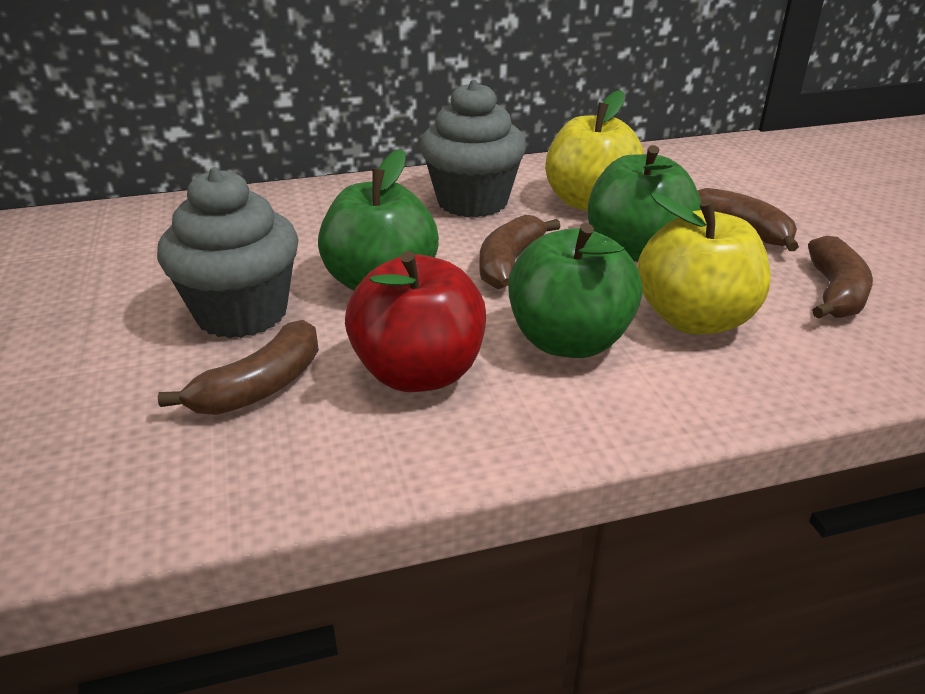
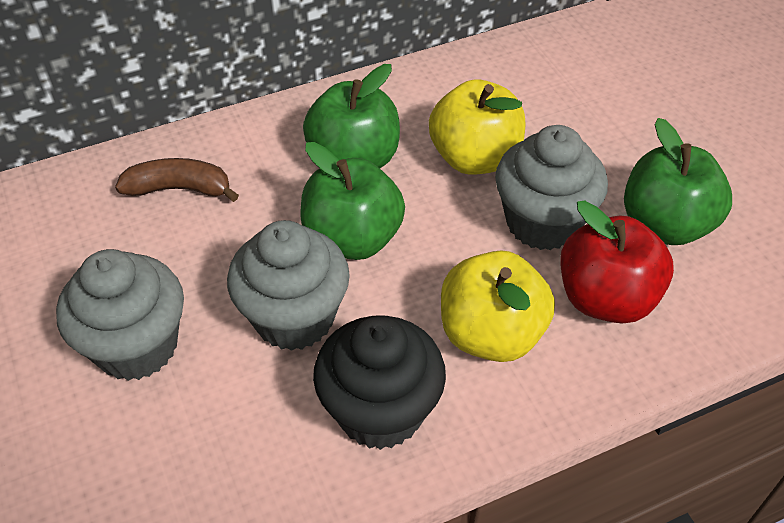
black cupcake: none = 0 -> [313,315,446,450] = 1
brown banana: [158,320,319,415] [479,215,560,289] [697,188,799,251] [808,236,873,319] = 4 -> [115,158,239,202] = 1
grey cupcake: [157,167,299,338] [420,80,526,217] = 2 -> [56,249,184,381] [227,220,350,351] [495,125,608,250] = 3

